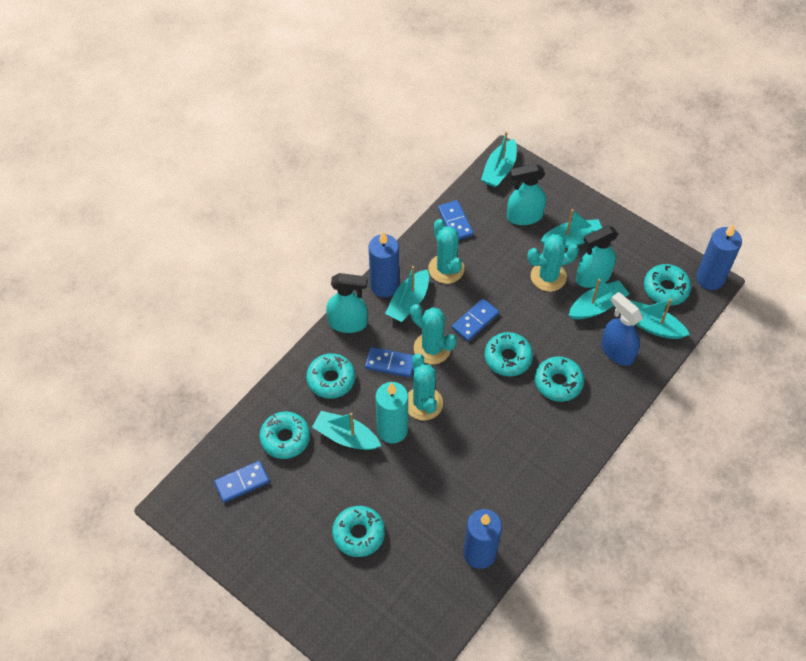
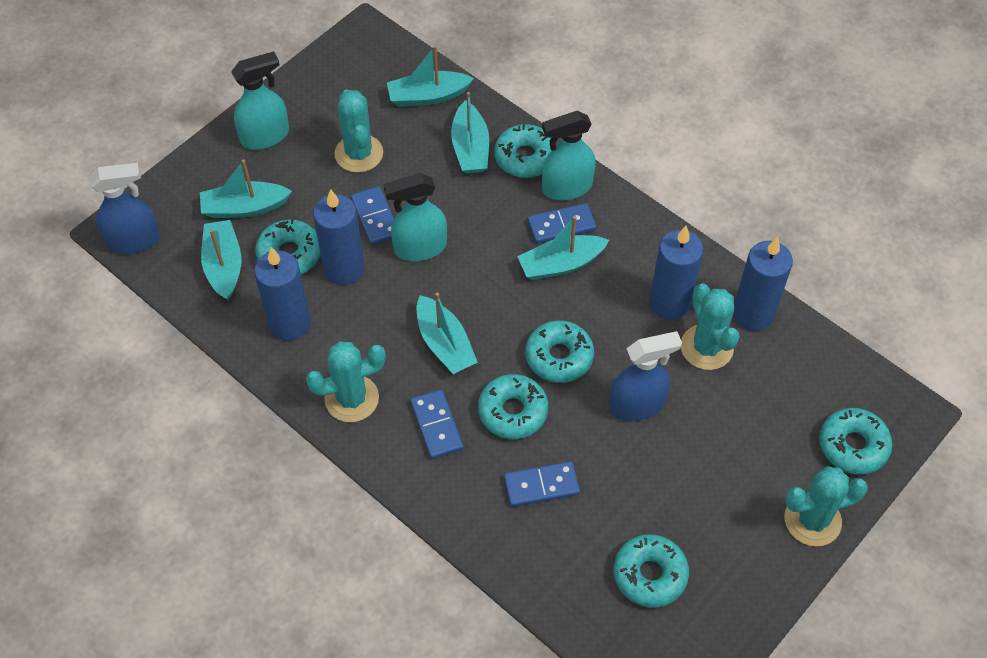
blue candle: [369,231,399,297] [463,509,502,569] [696,224,742,290] = 3 -> [254,247,311,341] [313,189,365,285] [649,226,703,320] [733,237,793,331] = 4
blue spray bottle: [601,292,643,366] = 1 -> [90,163,160,254] [610,331,682,421] = 2
turquoise candle: [375,382,408,444] = 1 -> none = 0

